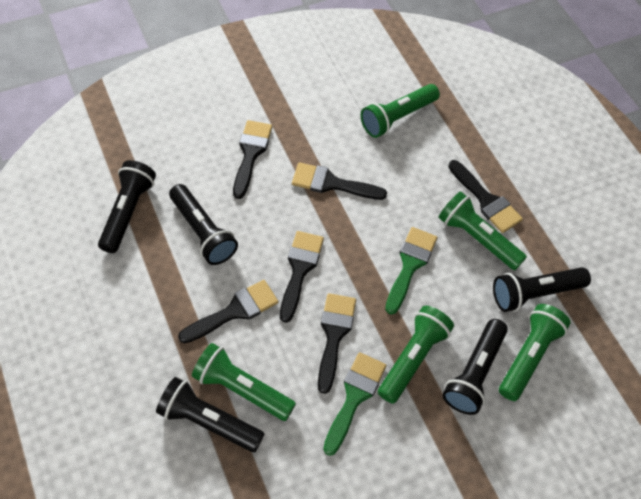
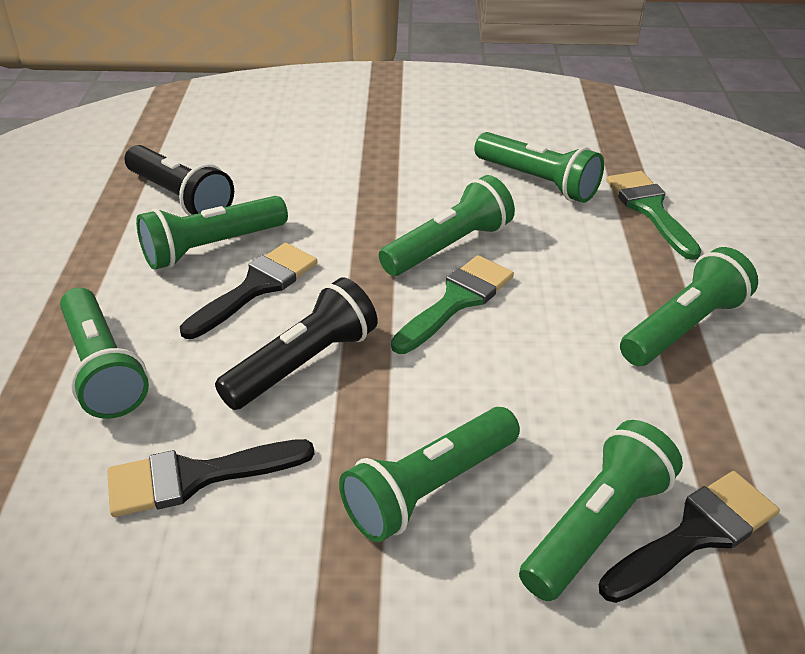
black brush: [178,280,279,343] [233,120,272,199] [280,231,324,323] [292,162,387,200] [318,293,356,394] [448,160,523,233] = 6 -> [107,439,314,517] [180,243,317,339] [599,471,780,603] = 3
black flashlight: [98,160,156,253] [156,377,264,452] [169,184,238,265] [442,319,508,415] [493,267,591,312] = 5 -> [125,145,234,215] [215,277,378,410] = 2
green flashlight: [192,343,296,421] [361,84,440,138] [378,306,454,404] [438,192,527,270] [499,304,571,401] = 5 -> [60,288,149,419] [136,196,288,270] [339,407,520,542] [379,175,515,276] [474,132,604,203] [519,420,683,601] [620,247,758,366] = 7

